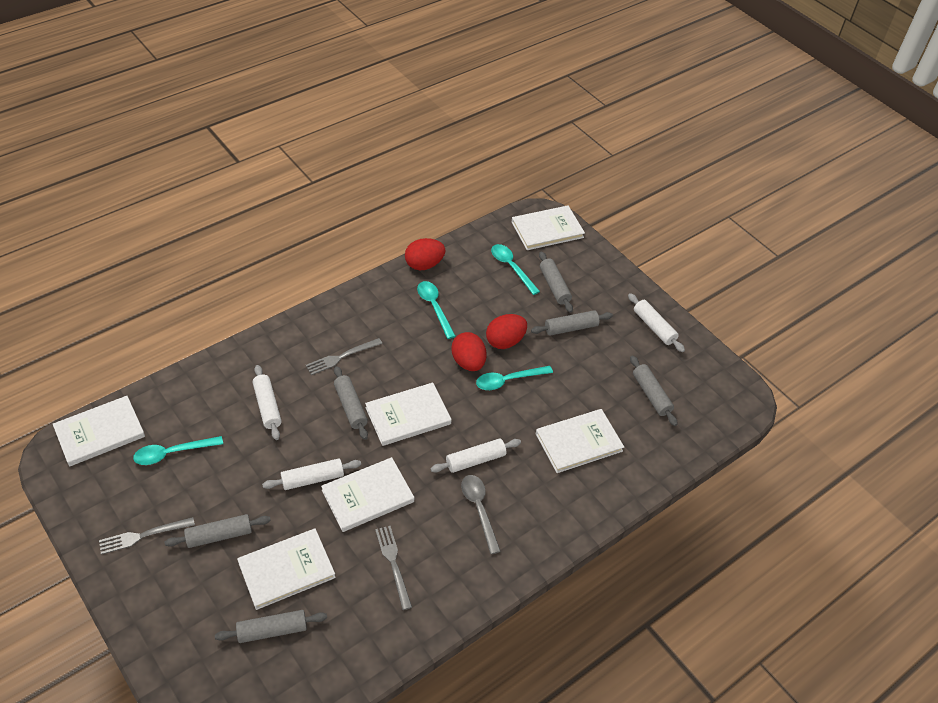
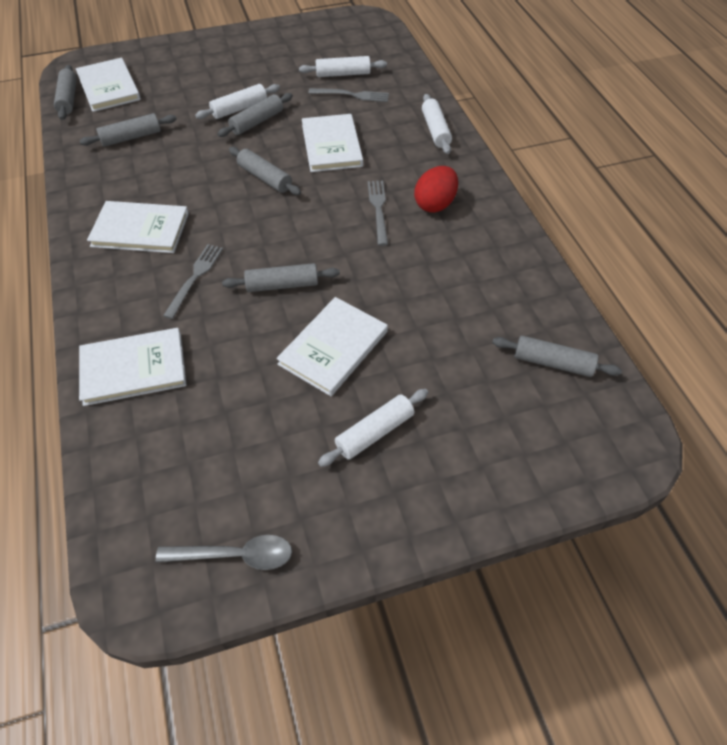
red egg: [405,238,446,270] [451,332,486,371] [486,314,527,349] = 3 -> [414,166,458,213] = 1
turquoise spoon: [133,436,223,465] [417,281,456,339] [476,366,553,390] [491,244,540,295] = 4 -> none = 0
white book: [53,396,145,467] [237,529,336,610] [321,457,414,532] [365,383,452,446] [512,206,585,250] [536,409,624,473] = 6 -> [76,58,141,112] [79,328,186,406] [87,201,189,253] [276,297,388,396] [302,114,363,172] = 5

